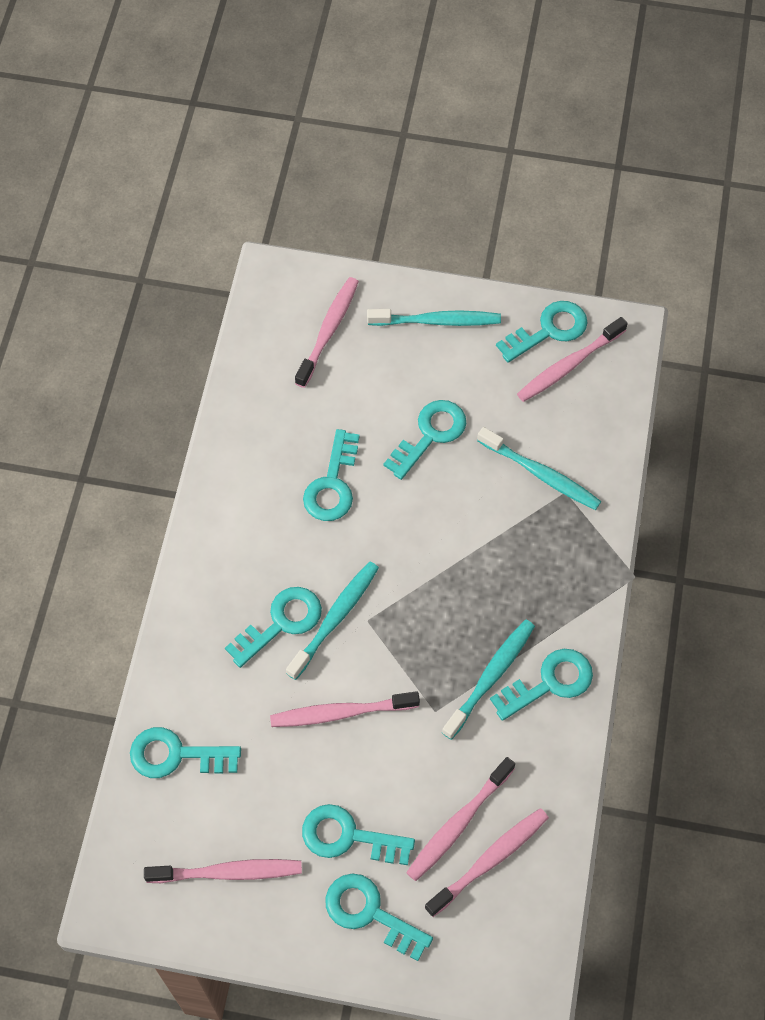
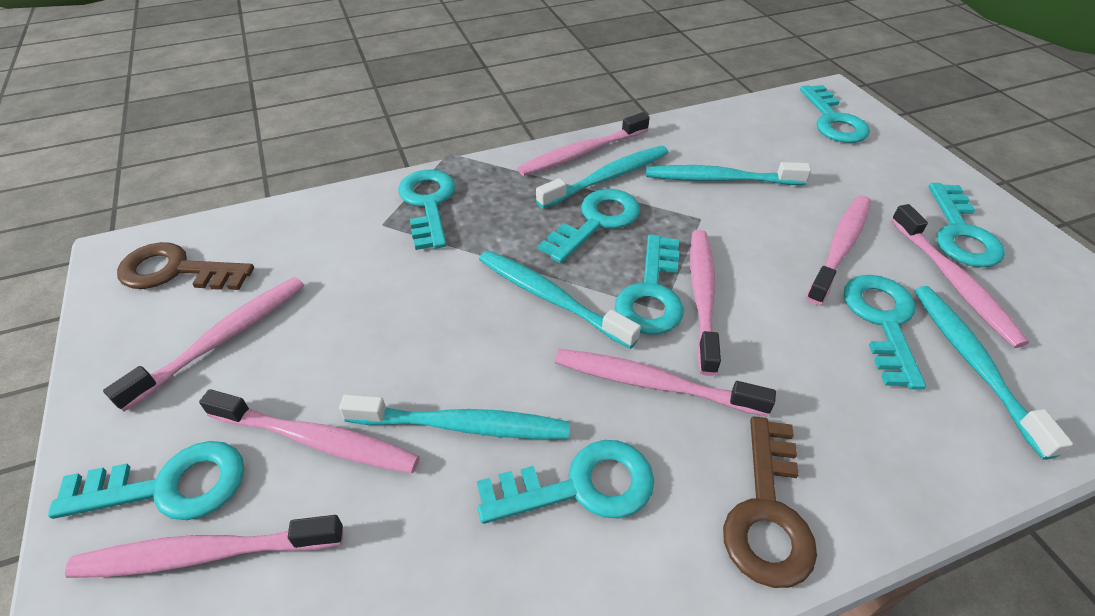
brown key: none = 0 -> [117,242,254,290] [723,416,817,588] = 2
pink toothbrush: [144,859,302,883] [270,691,420,727] [295,277,359,388] [406,757,515,881] [425,808,549,917] [517,317,628,402] = 6 -> [65,515,343,578] [103,277,304,412] [199,389,420,473] [518,112,650,176] [555,349,776,417] [690,230,721,376] [806,195,871,305] [891,204,1029,348] = 8
turquoise toothbrush: [286,562,379,680] [367,309,501,326] [442,620,535,740] [477,427,601,510] = 4 -> [339,394,570,439] [479,250,641,349] [536,145,668,209] [646,162,811,185] [915,286,1073,460] = 5

